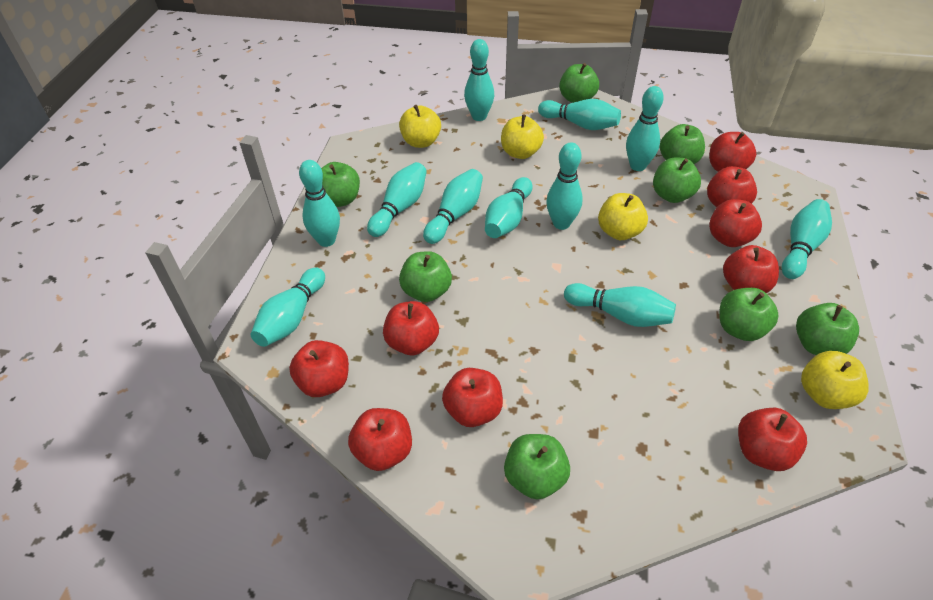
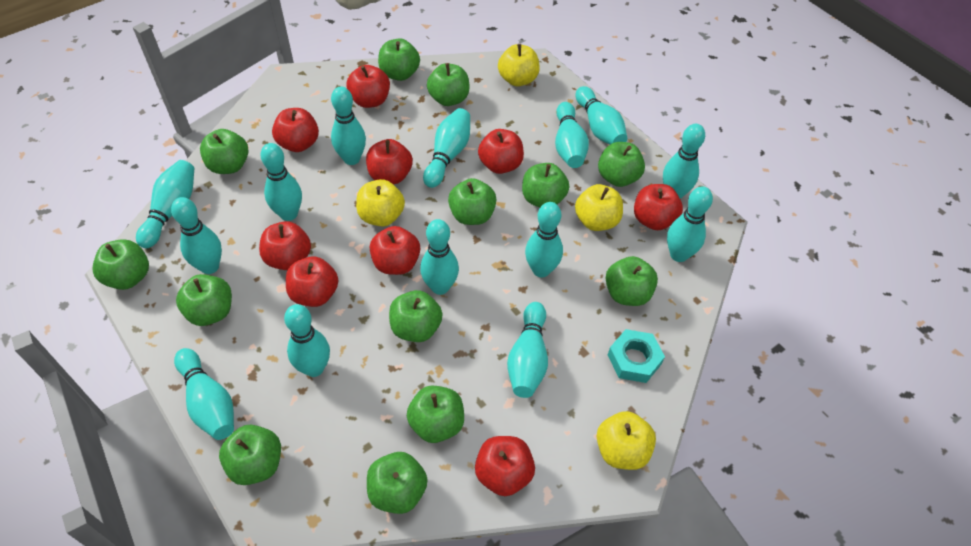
green apple: [321,162,360,207] [399,251,452,302] [504,434,570,499] [559,63,599,103] [653,157,701,203] [660,124,705,164] [719,288,779,341] [796,303,859,355] = 8 -> [93,239,149,290] [176,274,232,326] [200,129,248,174] [219,425,281,485] [367,452,428,514] [378,38,420,81] [389,290,443,342] [407,385,464,443] [427,63,470,106] [448,178,497,225] [522,163,569,207] [598,142,645,187] [605,256,658,306] = 13
turquoise bowling pin: [251,268,325,347] [299,160,340,247] [367,162,427,237] [423,169,483,244] [464,39,494,121] [485,177,533,238] [538,99,621,130] [546,142,583,230] [564,283,676,327] [626,86,664,171] [782,199,832,279] = 11 -> [136,160,194,248] [171,197,222,274] [174,348,234,440] [260,143,302,221] [284,304,330,377] [331,86,366,165] [420,219,459,295] [423,108,470,188] [507,302,548,398] [525,202,563,278] [555,102,589,168] [576,86,627,144] [663,124,705,199] [667,186,713,262] = 14
turquoise nut: none = 0 -> [608,329,665,383] = 1

